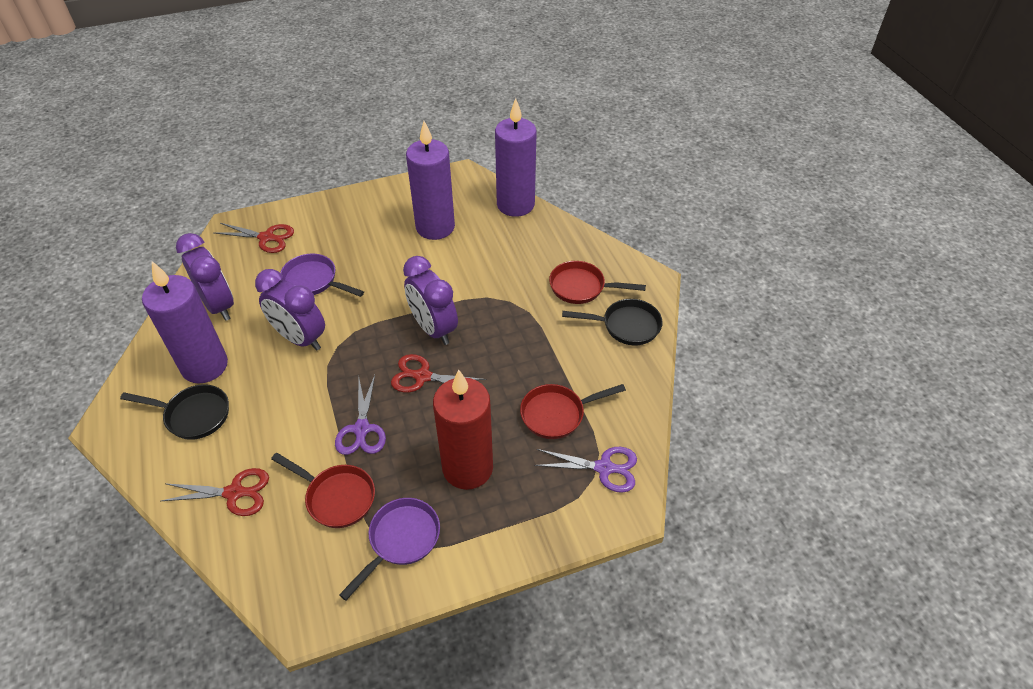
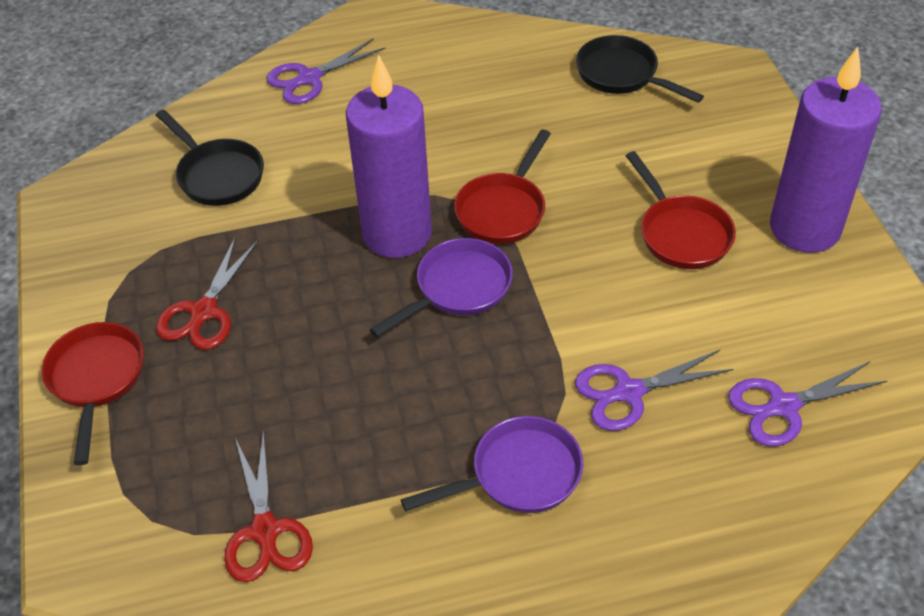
purple candle: [142,261,228,384] [406,121,455,240] [495,98,537,217] = 3 -> [346,55,432,258] [770,47,882,253] = 2
purple clock: [176,233,234,321] [255,269,325,351] [403,256,458,345] = 3 -> none = 0
purple scissors: [335,375,386,455] [534,447,637,493] = 2 -> [266,38,385,104] [575,350,733,431] [728,361,887,446] = 3
red candle: [433,369,493,490] = 1 -> none = 0
red scissors: [161,468,269,516] [215,223,294,253] [391,354,487,392] = 3 -> [156,236,258,350] [224,430,313,582] = 2

